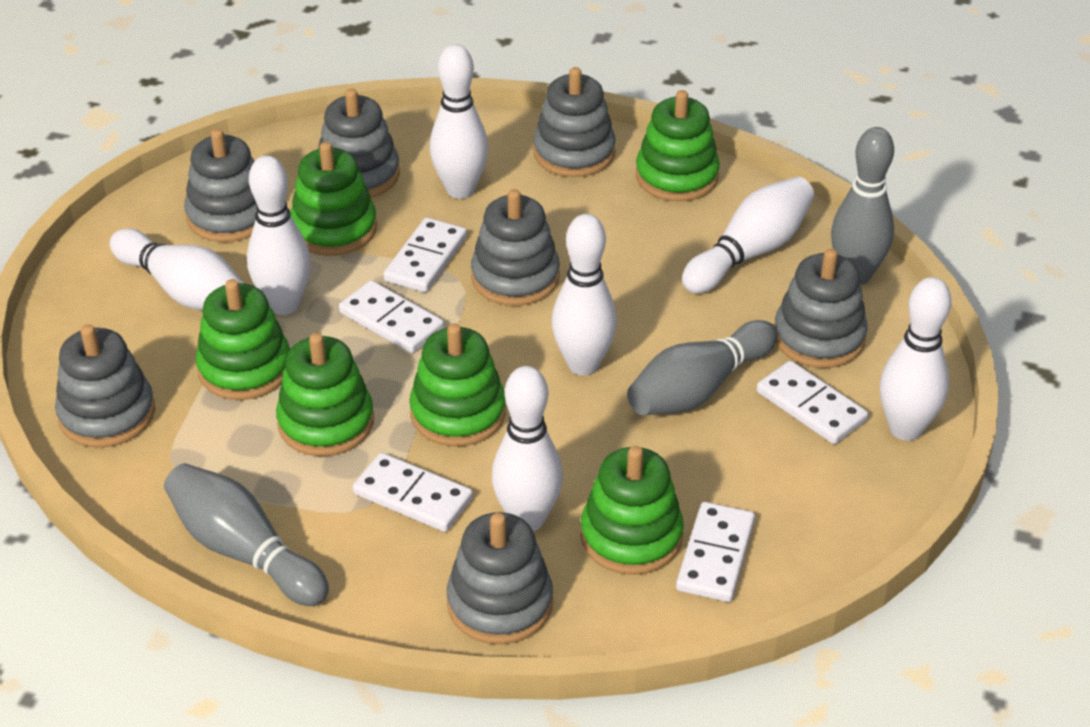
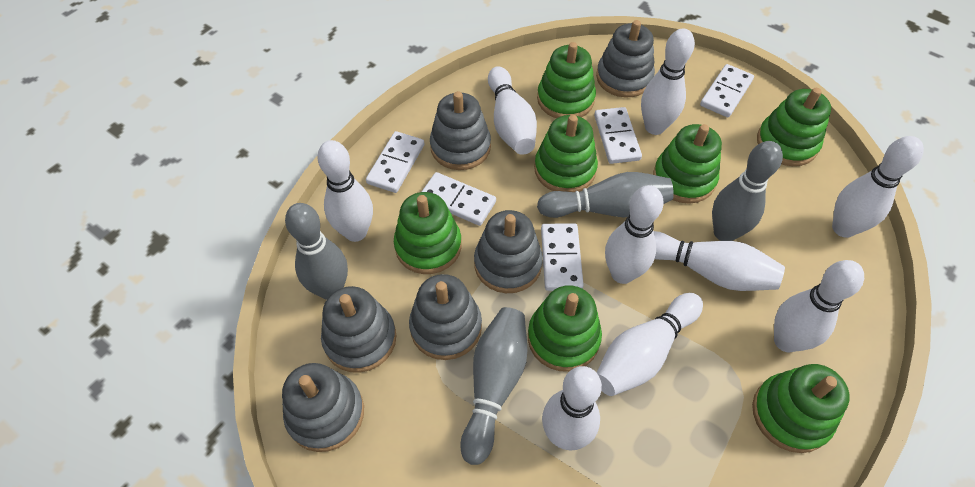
green stacking toy: [196,279,290,400] [276,333,374,456] [290,142,377,256] [409,323,506,446] [580,446,684,575] [636,90,720,202] = 6 -> [394,192,461,274] [528,285,602,372] [534,115,598,192] [537,42,596,118] [653,124,722,204] [752,364,850,453] [757,88,831,166] = 7
grey bowling pin: [164,463,329,606] [627,320,778,415] [831,127,894,285] = 3 -> [285,203,348,300] [461,307,527,465] [537,172,674,218] [712,141,783,241] = 4
grey stacking toy: [55,324,155,448] [184,129,257,242] [318,89,400,198] [447,512,553,645] [471,189,560,306] [533,67,615,177] [774,249,868,368] = 7 -> [282,363,364,452] [321,286,397,373] [409,274,482,360] [430,91,491,170] [474,210,543,293] [596,20,655,98] = 6
white bowling pin: [110,228,244,310] [247,155,311,315] [430,44,488,199] [492,366,563,531] [552,214,617,375] [682,176,814,294] [880,277,952,441] = 7 -> [318,140,373,242] [488,66,537,155] [542,366,602,451] [597,293,703,396] [605,185,664,284] [641,29,695,135] [654,231,785,291] [774,260,864,352] [832,136,924,238] = 9

